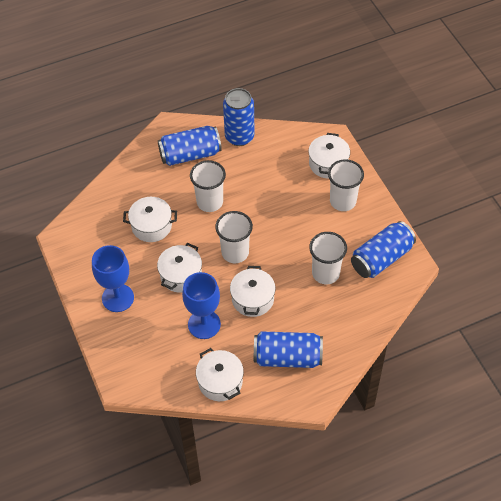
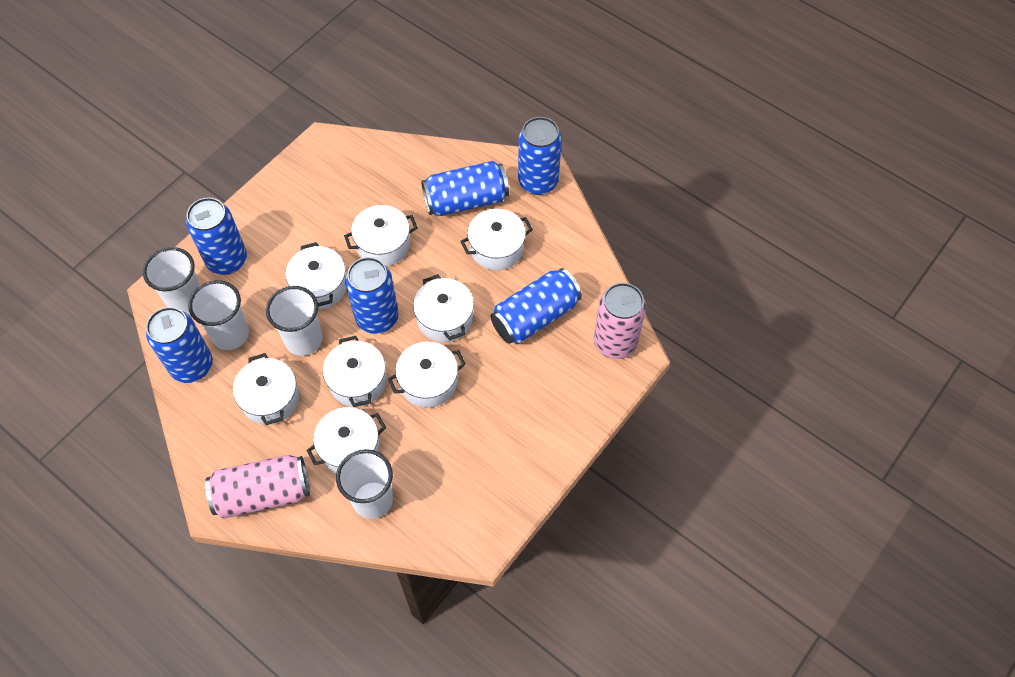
blue can: [158,126,222,166] [223,88,255,146] [254,331,323,368] [351,221,416,278] = 4 -> [146,307,213,383] [186,197,247,275] [345,257,398,334] [421,161,509,216] [491,268,582,344] [518,117,562,195] = 6
blue goblet: [92,245,134,312] [182,272,221,339] = 2 -> none = 0
pink can: none = 0 -> [205,455,310,519] [594,283,646,359] = 2
white pot: [123,197,177,242] [157,243,202,293] [196,348,244,401] [230,266,276,317] [308,133,350,179] = 5 -> [233,353,299,425] [286,242,346,309] [306,407,386,473] [323,336,387,407] [344,205,418,266] [388,342,466,408] [413,274,474,342] [460,209,533,270] = 8

